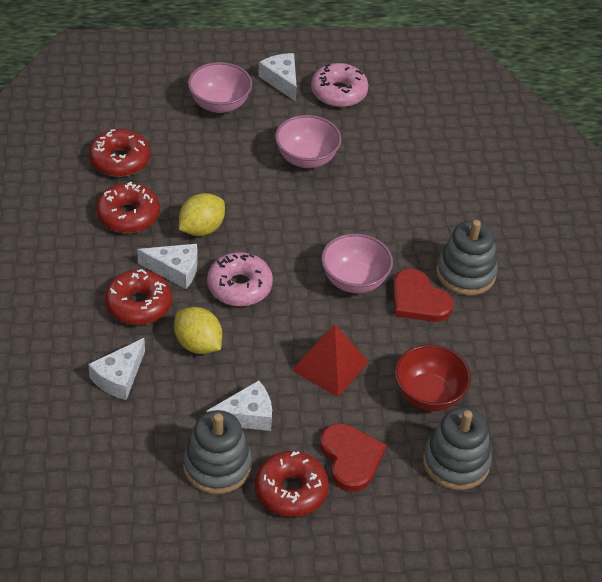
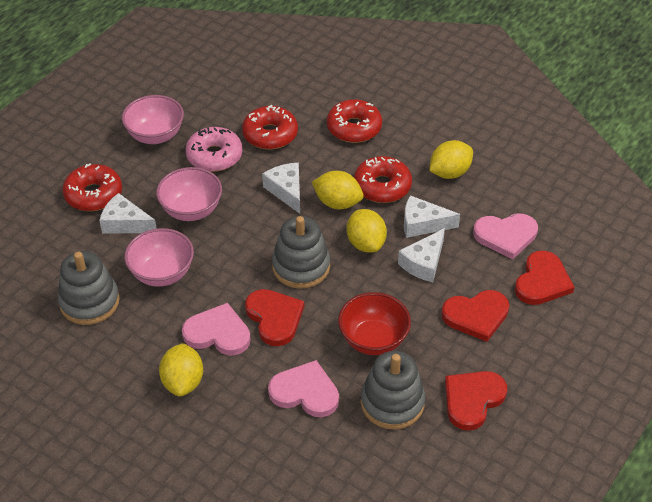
pink donut: [207,252,273,307] [311,63,368,107] = 2 -> [185,127,242,172] = 1
pink heart: none = 0 -> [182,303,251,355] [268,360,339,417] [473,213,538,259] = 3
red heart: [320,423,387,492] [393,269,454,322] = 2 -> [245,289,304,346] [441,290,509,342] [445,371,507,431] [515,251,574,305] = 4
red pyramid: [292,324,369,397] = 1 -> none = 0
yellow lemon: [174,307,222,354] [179,193,225,236] = 2 -> [159,343,203,397] [312,171,364,209] [347,209,387,253] [429,140,473,179] = 4

